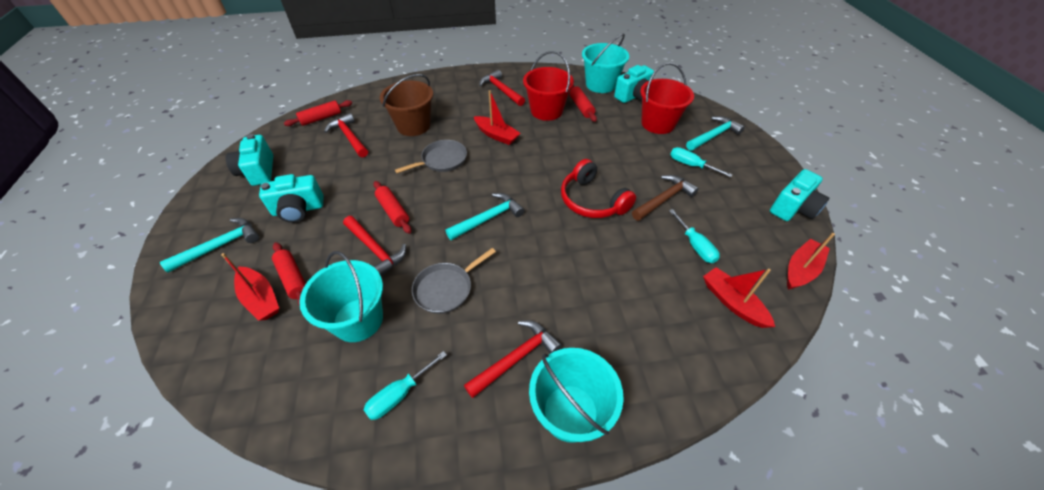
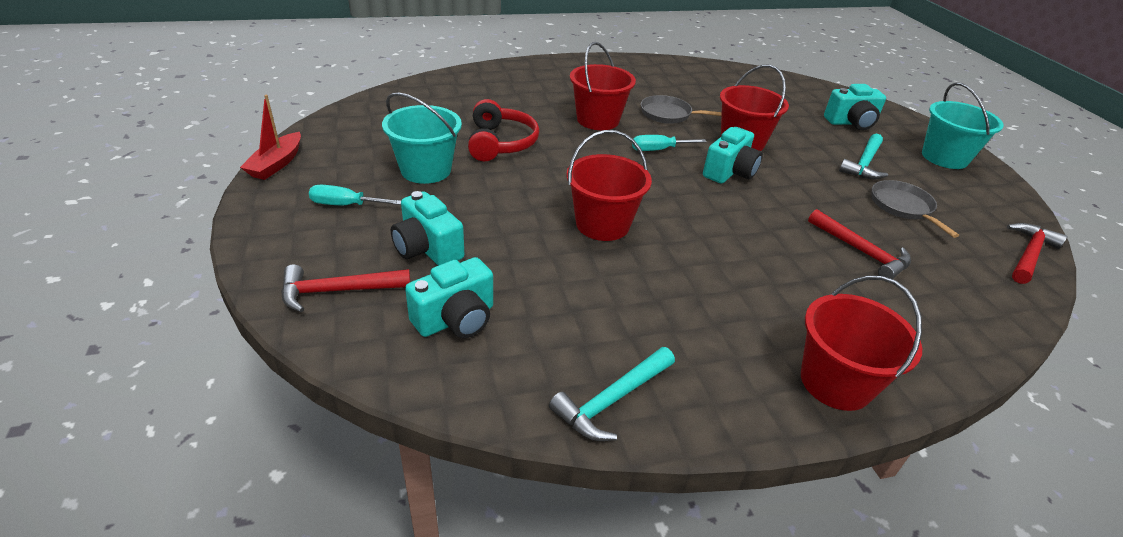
brown bucket: [380,74,433,136] = 1 -> none = 0
brown hammer: [632,175,699,221] = 1 -> none = 0
red boat: [221,253,279,321] [474,90,521,145] [703,267,775,328] [787,233,835,290] = 4 -> [240,95,301,180] = 1
red bucket: [523,51,574,121] [640,63,694,134] = 2 -> [566,130,652,241] [570,42,636,130] [720,65,789,151] [801,275,922,411] = 4
red hammer: [324,113,368,157] [343,216,406,276] [464,321,562,398] [479,70,525,106] = 4 -> [281,264,410,312] [808,209,911,279] [1007,223,1067,284] = 3
red rolling pin: [272,242,306,306] [284,100,352,126] [373,181,411,234] [569,85,597,122] = 4 -> none = 0
turquoise bucket: [299,251,383,342] [529,348,624,443] [582,33,629,93] = 3 -> [382,92,462,184] [922,82,1004,169] = 2
turquoise hammer: [160,218,259,273] [445,193,525,240] [686,116,745,151] = 3 -> [549,347,675,441] [839,134,888,179] = 2
turquoise screwdriver: [363,351,447,420] [669,209,720,263] [670,147,732,177] = 3 -> [309,185,401,205] [632,135,707,151] = 2

